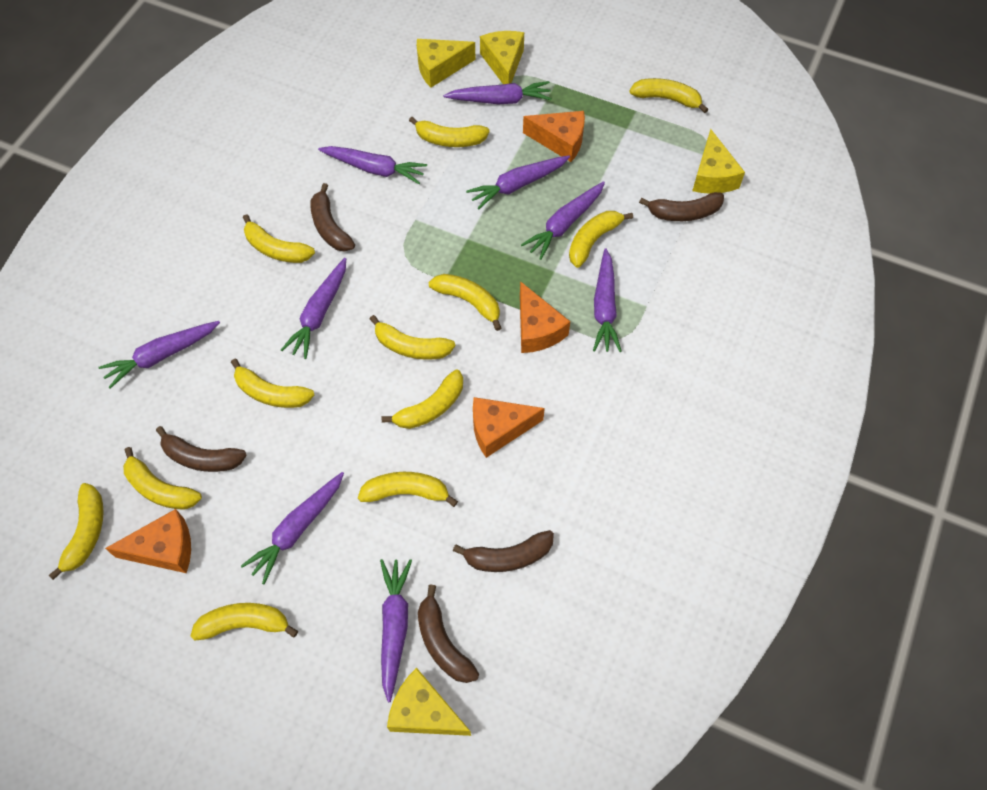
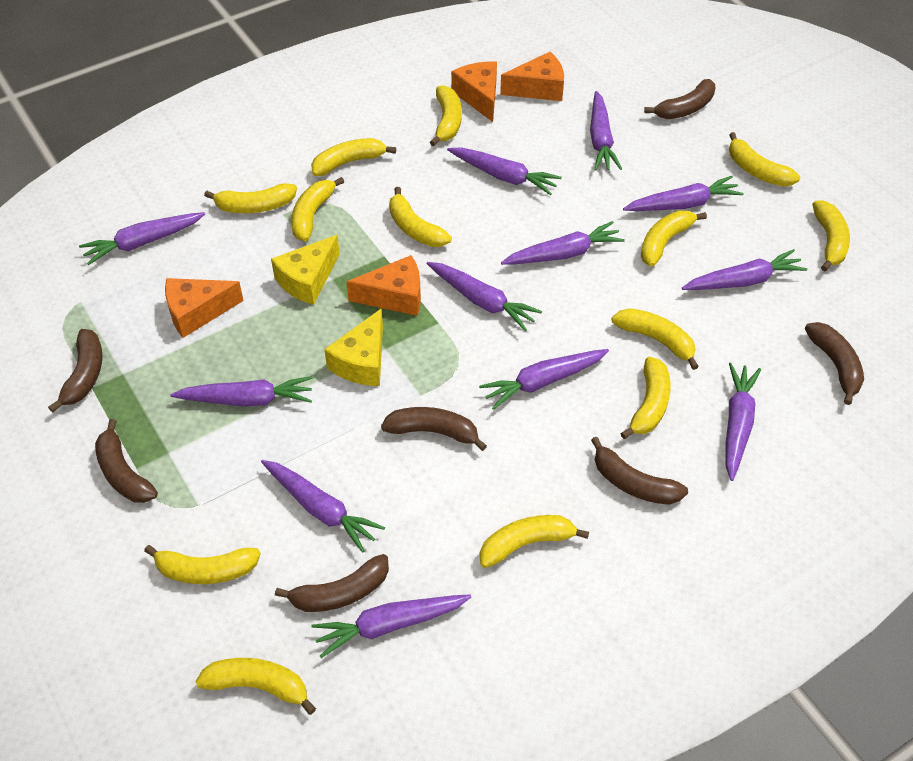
brown banana: [156,426,246,472] [310,183,355,252] [418,585,479,683] [453,530,554,572] [639,192,724,221] = 5 -> [48,329,102,413] [95,419,158,503] [275,554,389,612] [381,407,487,451] [591,437,688,505] [644,79,715,119] [805,322,864,405] = 7
purple carrot: [99,321,220,389] [241,472,344,584] [281,258,346,359] [318,146,427,184] [380,559,412,702] [443,81,552,104] [466,155,570,210] [521,181,605,260] [593,248,622,352] = 9 -> [79,212,205,265] [170,376,312,407] [261,460,385,553] [311,595,471,658] [427,262,542,331] [447,147,562,195] [479,349,609,410] [501,221,625,265] [590,91,622,171] [623,176,743,211] [682,249,807,290] [726,363,761,481] = 12
yellow banana: [49,483,103,580] [123,447,202,510] [190,603,298,641] [231,359,314,408] [243,214,315,263] [358,472,458,507] [370,315,455,360] [382,369,463,429] [409,117,490,147] [429,274,501,331] [569,211,633,268] [629,78,709,113] = 12 -> [144,545,261,584] [195,658,316,715] [204,183,297,213] [291,177,344,242] [311,138,396,176] [389,187,452,247] [430,85,462,146] [480,515,589,568] [612,308,699,370] [620,357,671,439] [641,210,707,267] [729,132,800,187] [812,200,850,271] = 13
yellow cheese: [387,668,471,736] [417,39,476,87] [480,31,524,84] [692,129,745,194] = 4 -> [271,235,340,305] [324,309,383,386] = 2

